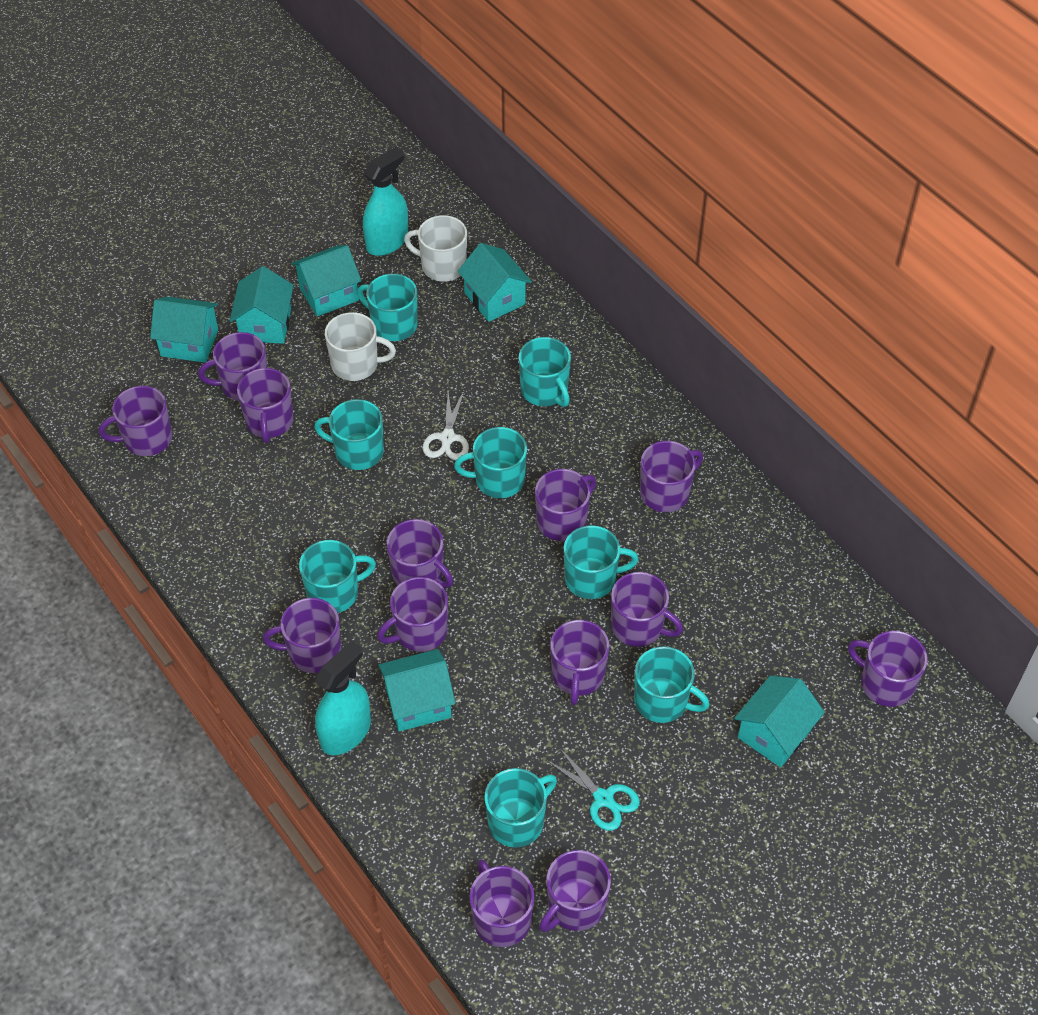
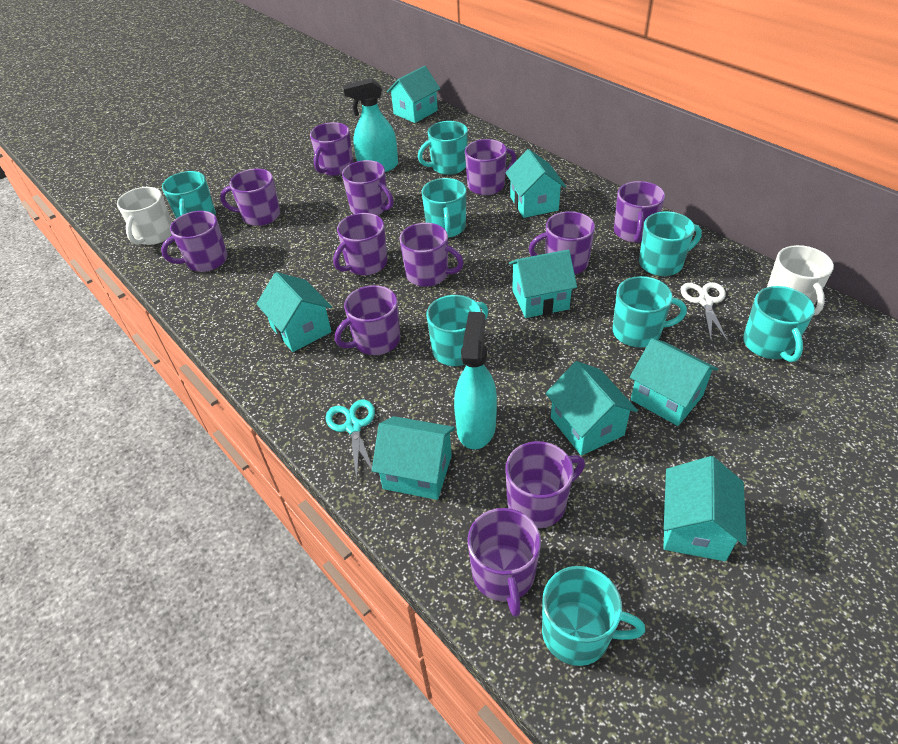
purple mug: [99,386,172,456] [198,332,267,401] [237,368,294,443] [263,598,341,673] [377,577,448,652] [387,519,453,588] [470,859,534,947] [535,469,596,541] [539,850,611,932] [551,620,609,705] [611,572,683,647] [640,441,703,512] [848,631,928,707] = 13 -> [161,211,228,272] [220,169,280,226] [310,122,353,176] [333,213,387,275] [335,285,400,355] [342,160,393,216] [399,223,464,287] [465,139,516,195] [467,508,541,617] [506,441,585,528] [529,211,595,274] [614,181,665,243] = 12
turquoise house: [150,297,218,363] [230,266,294,344] [291,245,362,316] [378,649,456,732] [457,243,532,322] [734,675,825,767] = 6 -> [256,272,332,352] [372,416,455,500] [387,66,441,123] [505,149,566,218] [509,249,577,318] [545,361,638,456] [630,338,718,426] [663,456,747,561] = 8

